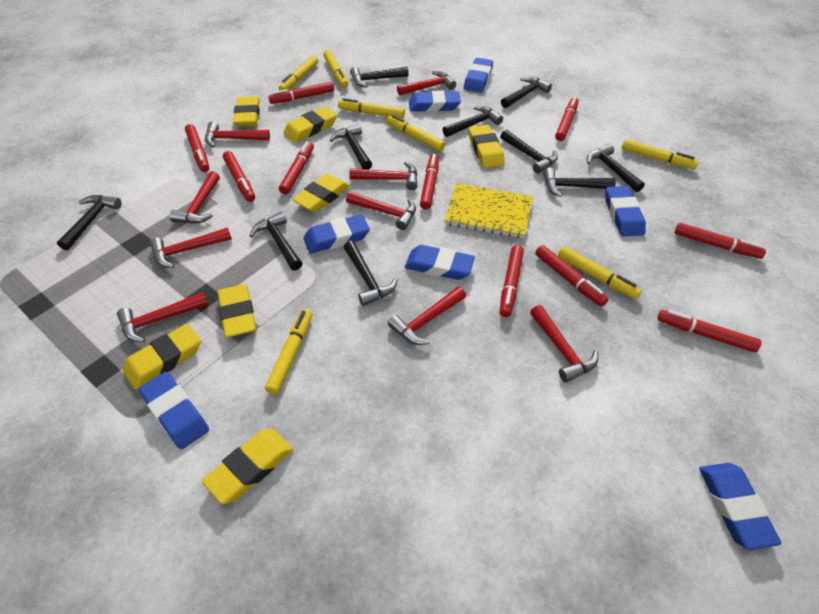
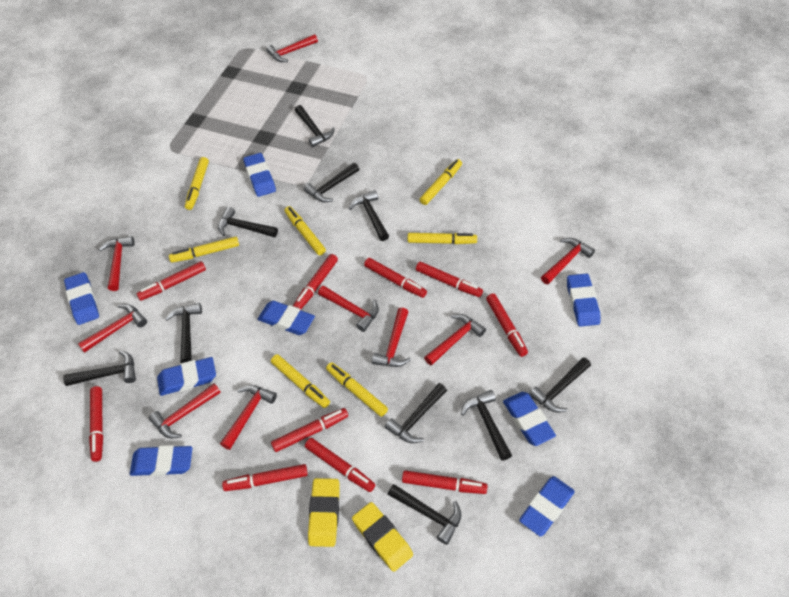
blue eraser: [138,372,209,449] [304,214,370,253] [405,245,475,280] [409,90,461,112] [464,58,493,92] [605,186,646,236] [699,463,782,550] = 7 -> [64,272,99,325] [130,445,192,476] [157,357,216,396] [243,153,276,197] [258,301,315,335] [503,392,556,446] [519,476,575,537] [567,274,600,327] = 8
yellow eraser: [123,324,201,390] [202,429,293,504] [218,284,256,337] [233,96,260,126] [283,106,337,143] [292,174,350,212] [469,125,505,168] = 7 -> [308,478,340,547] [352,502,413,572] = 2
yellow notebook: [444,183,533,238] = 1 -> none = 0

